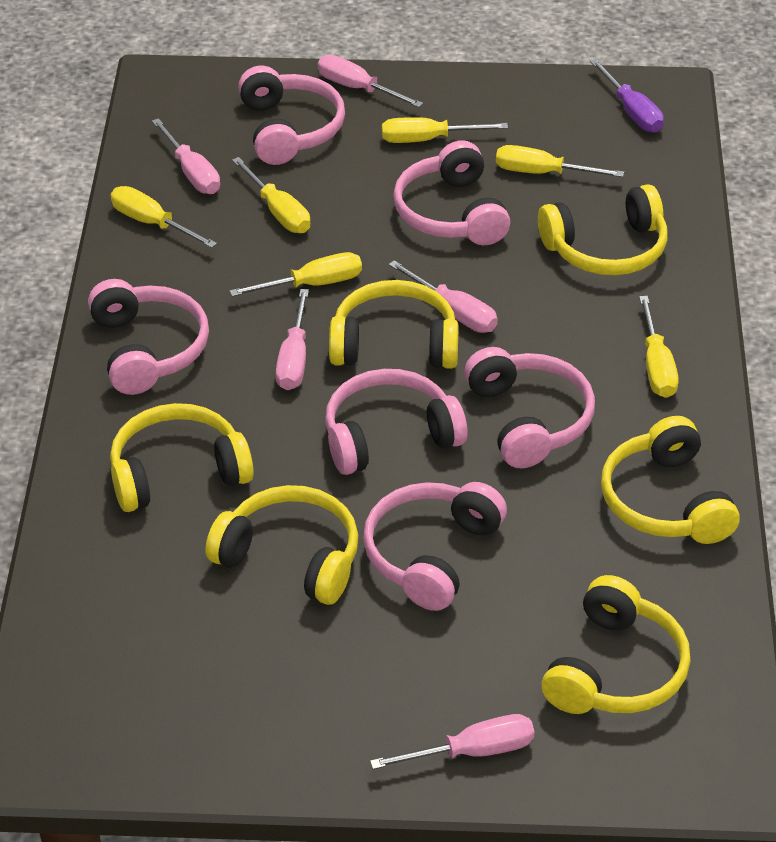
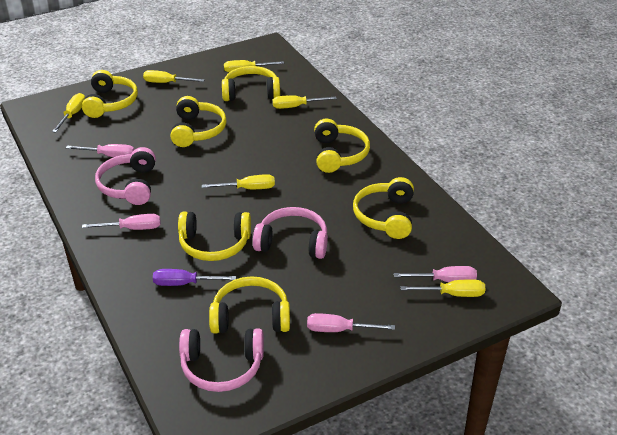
pink headphones: [88,279,209,395] [238,66,345,165] [325,369,468,475] [363,482,507,611] [393,140,510,245] [464,347,595,468] = 6 -> [95,147,156,205] [179,328,264,392] [253,207,328,259] = 3
pink screwdriver: [152,118,220,194] [276,289,309,390] [318,55,423,107] [370,714,534,769] [389,260,498,333] = 5 -> [66,144,134,157] [82,214,161,230] [307,313,395,332] [394,266,477,282] = 4
yellow headphones: [110,403,254,512] [206,485,358,605] [329,280,459,369] [538,185,667,275] [542,575,691,714] [601,416,740,544] = 6 -> [82,70,138,118] [170,96,227,147] [178,212,251,261] [209,276,290,333] [222,66,280,101] [314,118,370,173] [353,177,414,239] = 7

